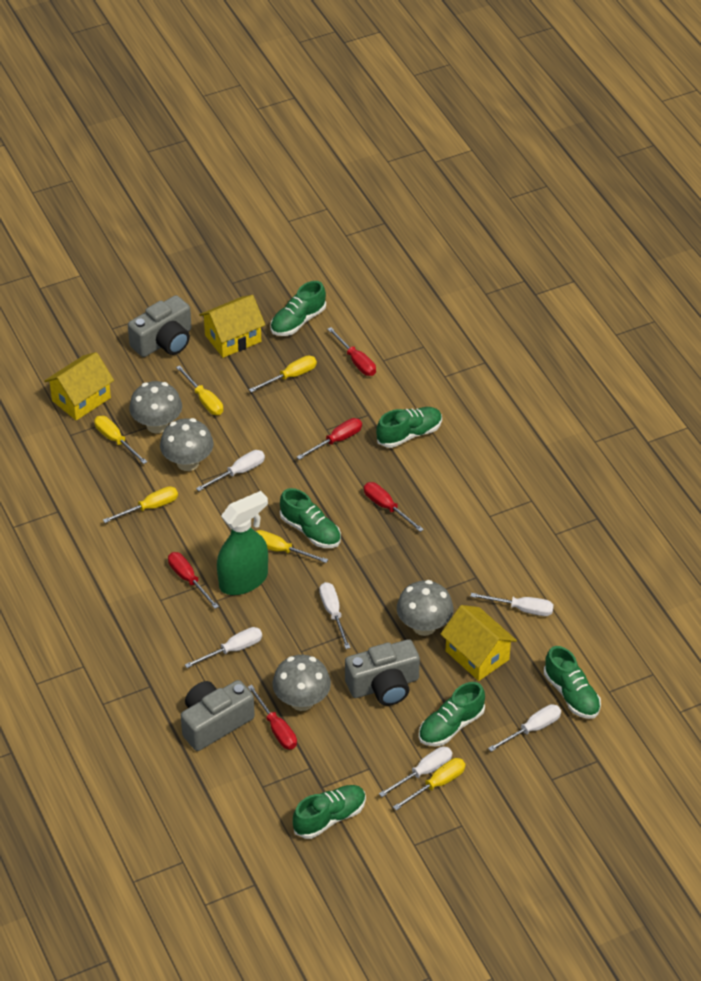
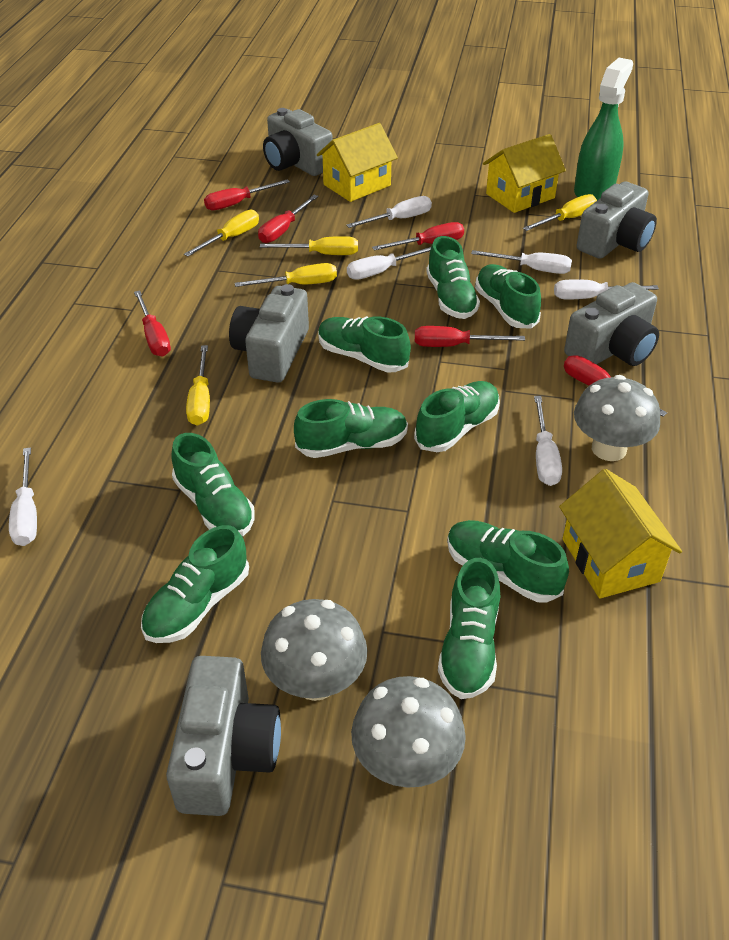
green shoe: [270,281,326,336] [280,488,341,548] [293,785,366,839] [376,407,442,448] [419,682,485,746] [544,646,601,719] = 6 -> [141,525,249,643] [171,433,255,536] [294,399,408,458] [318,316,411,372] [414,381,500,452] [426,236,480,319] [438,558,500,699] [447,520,569,602] [475,264,541,329] = 9
grey camera: [128,295,192,357] [181,680,255,751] [345,639,420,706] = 3 -> [166,656,281,816] [229,284,309,382] [263,108,333,176] [564,282,659,366] [577,181,657,259] = 5
grey mushroom: [129,381,182,433] [160,418,214,471] [272,655,331,711] [397,580,453,636] = 4 -> [261,599,368,701] [351,676,466,788] [574,375,660,461] = 3
red screwdriver: [168,552,219,609] [248,685,297,750] [297,418,362,460] [327,327,376,376] [364,482,424,532] = 5 -> [134,290,171,356] [204,179,290,210] [258,195,319,243] [372,222,464,250] [415,326,525,347] [564,355,667,417] = 6
yellow screwdriver: [94,416,147,464] [103,486,178,523] [176,365,223,415] [249,356,317,392] [256,530,328,563] [393,758,466,810] = 6 -> [184,210,259,257] [186,345,210,426] [235,263,337,287] [260,236,358,255] [523,194,597,231] = 5

